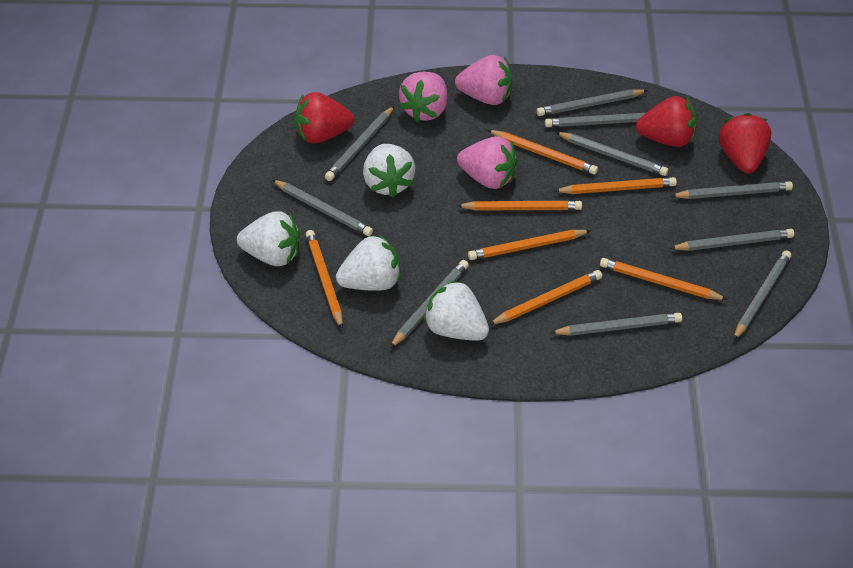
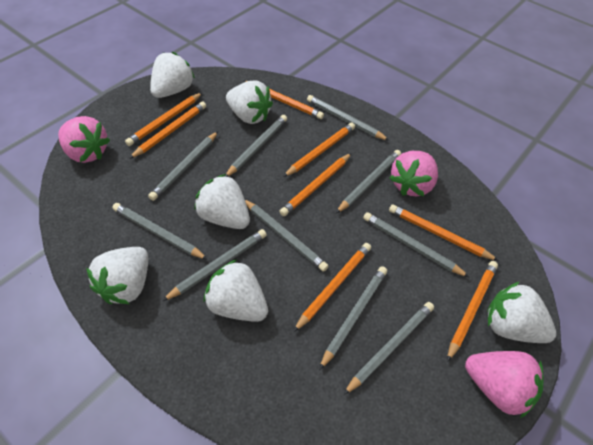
orange pencil: [306,230,343,329] [457,201,582,210] [468,230,591,260] [487,130,598,175] [488,270,602,325] [554,177,677,194] [600,258,728,300] = 7 -> [125,92,203,146] [129,101,206,159] [243,81,324,119] [279,153,352,216] [283,123,355,177] [293,243,371,332] [389,204,499,261] [447,261,498,362] = 8
red strawberry: [295,92,354,143] [636,96,697,147] [719,113,771,174] = 3 -> none = 0
white strawberry: [237,211,300,266] [336,234,400,291] [363,144,416,197] [424,279,489,341] = 4 -> [86,247,148,304] [150,52,195,98] [194,174,250,229] [204,259,268,322] [226,80,273,124] [487,282,556,343] = 6

